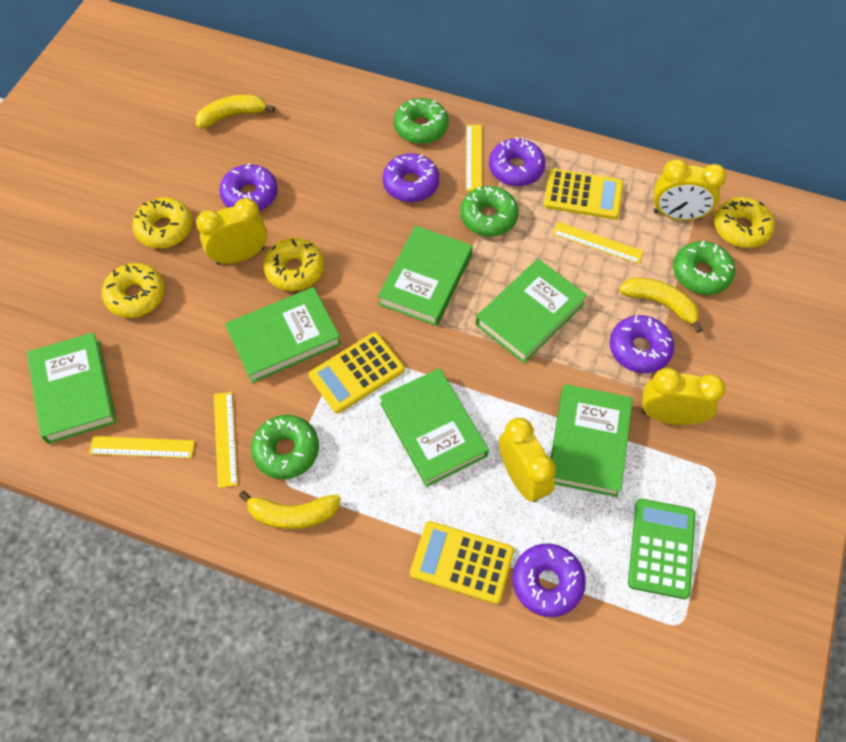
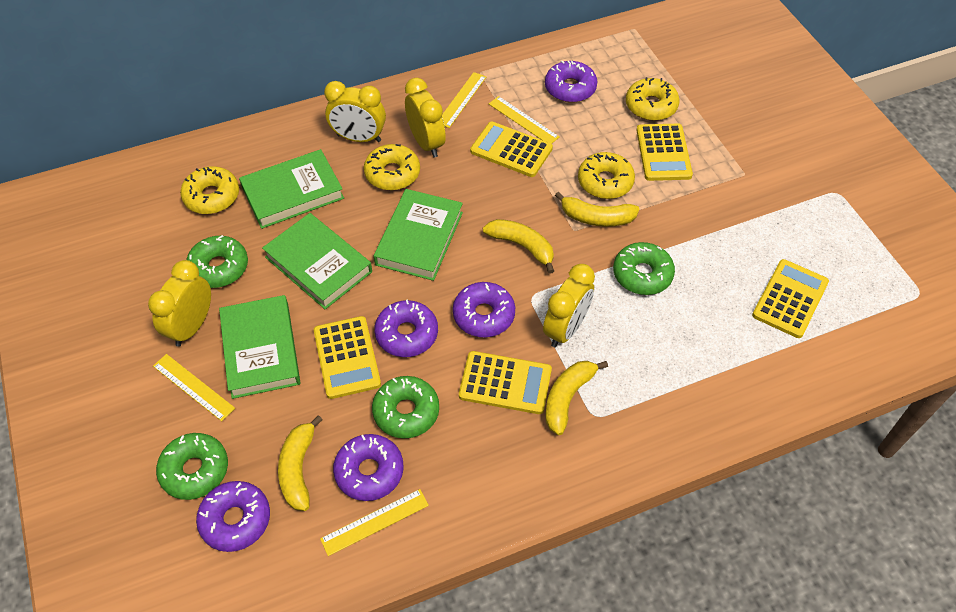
green book: [27,332,117,444] [225,287,341,383] [378,226,473,326] [379,368,489,487] [475,259,587,363] [551,384,633,497] = 6 -> [219,295,301,399] [239,149,344,229] [262,213,372,309] [374,189,463,281] = 4
green calculator: [628,499,695,599] = 1 -> none = 0
yellow banana: [196,94,275,129] [239,491,341,529] [619,277,702,333] = 3 -> [278,415,323,511] [483,219,554,274] [546,361,608,435] [555,191,639,227] = 4
yellow calculator: [308,332,405,413] [410,521,514,604] [543,169,623,219] = 3 -> [314,316,381,399] [459,351,552,414] [470,122,553,177] [636,124,693,181] [752,259,829,338] = 5

